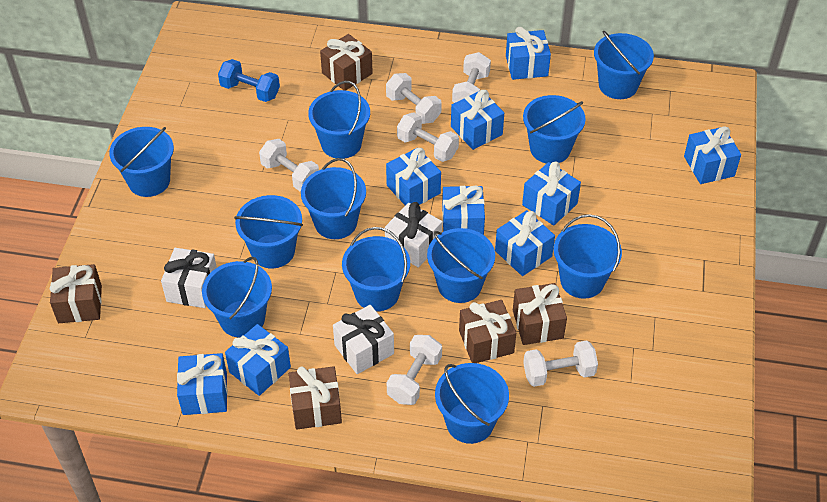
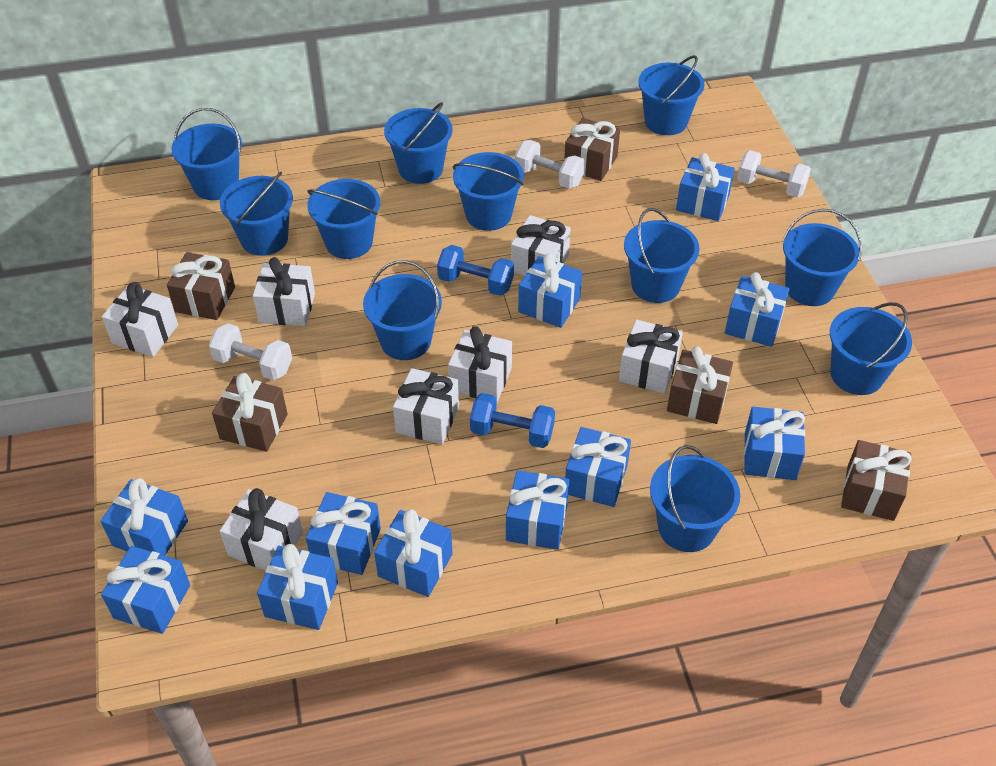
blue dumbbell: [218,59,280,102] = 1 -> [437,245,514,296] [470,393,555,448] = 2
blue gift: [177,353,228,415] [225,324,291,396] [386,148,441,205] [442,185,485,235] [451,90,504,150] [495,210,555,276] [506,27,551,80] [522,162,581,226] [684,126,741,184] = 9 -> [101,478,188,556] [101,546,190,634] [257,544,338,630] [306,492,381,575] [374,509,453,597] [506,470,569,550] [518,253,582,328] [565,427,631,507] [676,153,735,221] [725,272,790,347] [744,407,805,480] = 11
white dumbbell: [259,139,319,191] [386,73,442,124] [387,335,442,405] [397,112,459,162] [452,52,491,103] [523,341,598,387] = 6 -> [209,323,292,381] [515,140,585,189] [737,150,811,198] = 3
white gift: [161,248,217,308] [333,305,394,374] [385,202,442,268] = 3 -> [102,282,178,357] [220,488,303,571] [253,257,315,326] [393,368,459,444] [448,326,512,403] [511,215,571,276] [619,320,683,394] = 7

